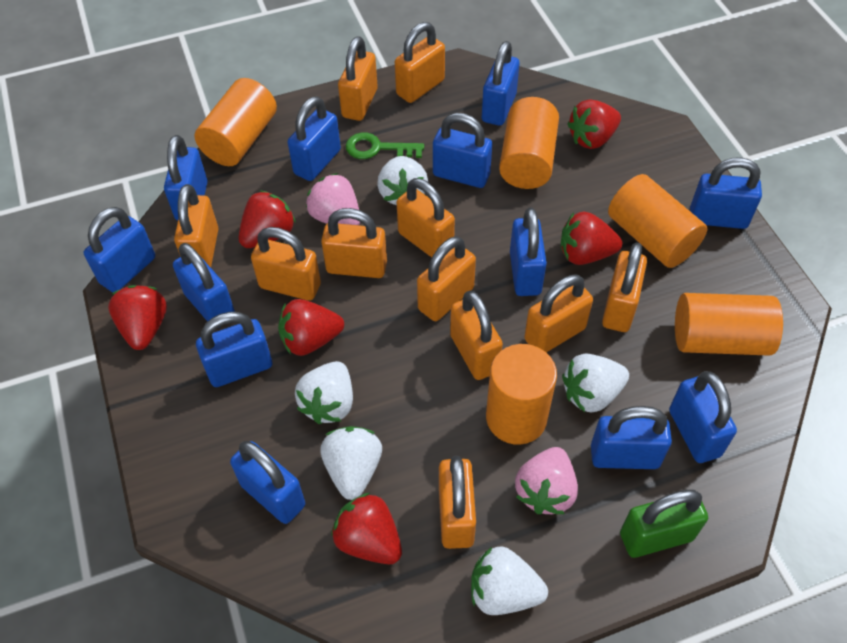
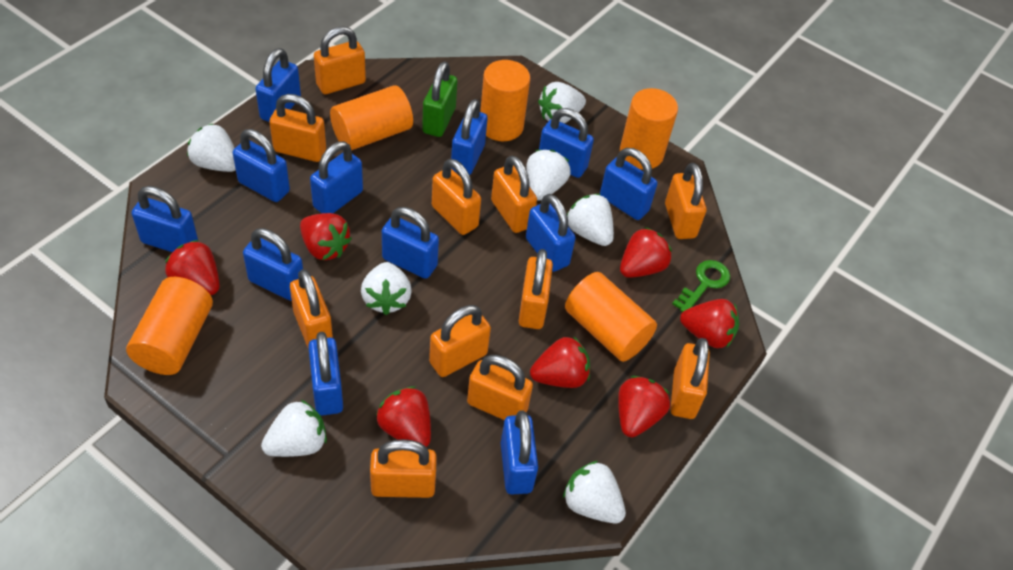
pink strawberry: [306,173,360,225] [515,447,578,514] = 2 -> none = 0
red strawberry: [108,285,167,350] [239,190,296,248] [278,299,344,356] [331,493,402,564] [561,212,622,265] [567,99,621,149] = 6 -> [165,240,220,295] [300,213,352,260] [376,386,431,447] [530,336,590,388] [618,376,670,437] [620,227,672,278] [680,299,739,348] = 7
white strawberry: [295,361,353,424] [320,426,382,500] [377,156,428,205] [471,546,548,615] [562,354,629,413] = 5 -> [187,123,236,172] [261,400,327,457] [361,262,412,315] [526,150,571,201] [538,82,586,124] [563,461,626,524] [567,194,614,246] = 7

